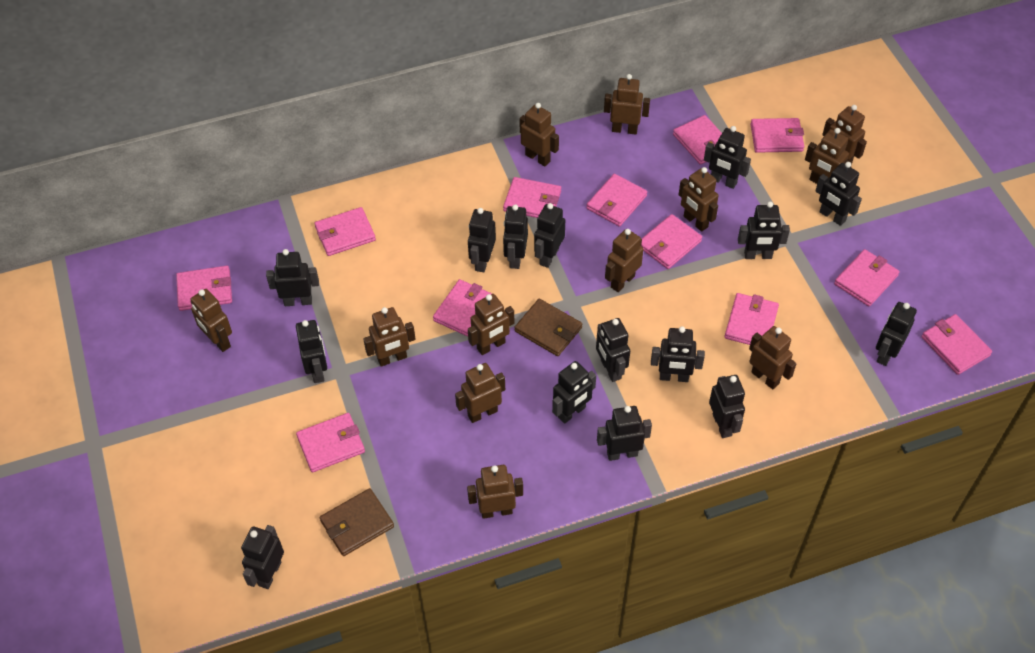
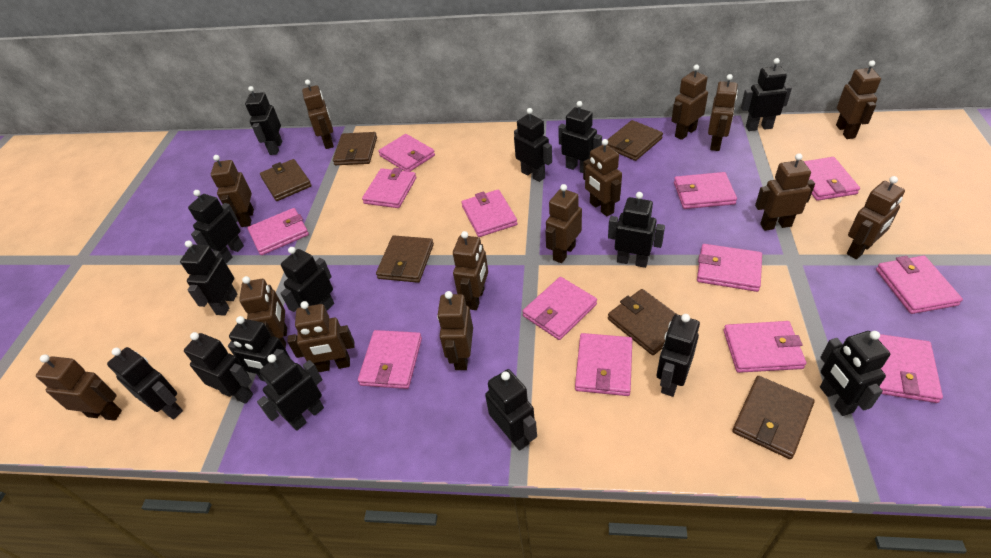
brown robot: [191,289,232,352] [363,307,415,367] [455,363,505,423] [467,465,523,519] [468,294,514,355] [520,103,559,166] [604,74,650,135] [605,229,643,292] [679,167,718,232] [749,326,796,389] [805,128,852,184] [822,105,867,162] = 12 -> [36,354,122,421] [211,155,254,227] [239,276,287,350] [287,301,355,372] [302,80,334,149] [437,291,473,370] [453,231,488,310] [545,184,582,263] [583,139,622,216] [671,65,708,140] [708,74,738,151] [755,153,815,231] [836,60,881,139] [847,176,905,259] = 14
brown wallet: [320,488,394,556] [514,299,582,356] = 2 -> [260,159,312,201] [333,132,377,165] [376,235,434,283] [607,120,663,161] [608,289,676,355] [732,376,815,459] = 6
pink wallet: [176,266,232,311] [296,413,365,472] [314,207,376,256] [433,279,492,337] [503,177,561,218] [586,174,647,227] [641,214,702,269] [673,115,722,165] [724,293,779,345] [751,118,804,153] [834,249,900,306] [921,314,992,375] = 12 -> [248,208,309,255] [358,330,422,389] [362,168,416,208] [378,134,435,172] [461,189,518,237] [522,277,597,340] [575,333,632,396] [674,172,737,209] [697,244,762,292] [724,321,806,373] [804,157,860,201] [876,256,963,314] [878,334,943,403] = 13

